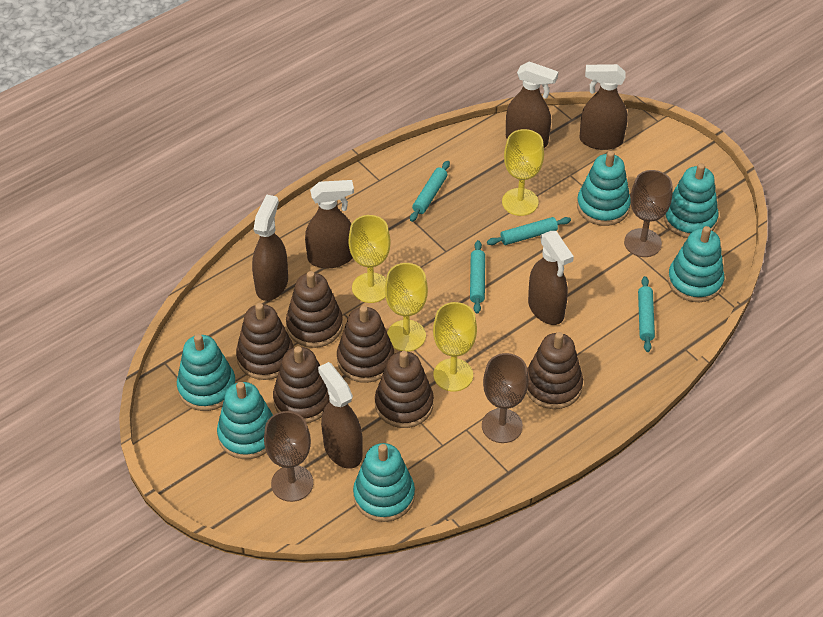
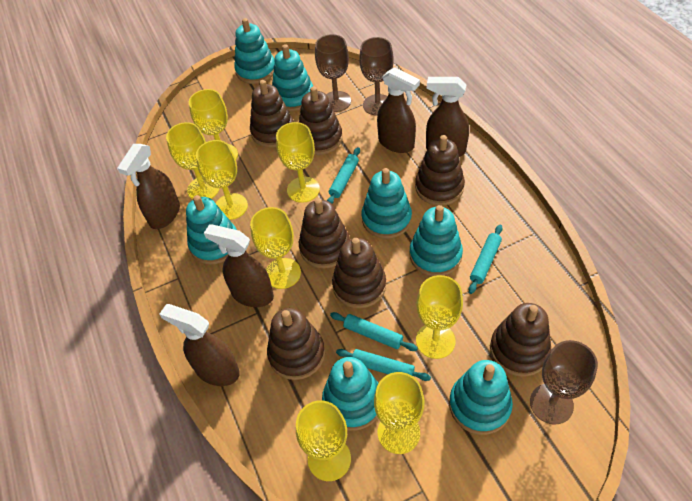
brown spray bottle: [252,195,288,301] [305,180,354,268] [318,362,363,469] [506,61,558,148] [528,231,574,325] [580,64,628,150] = 6 -> [117,144,180,229] [159,304,240,386] [204,224,274,307] [377,67,420,153] [426,77,469,157] = 5
brown stacking toy: [236,303,294,380] [273,346,330,423] [286,271,343,348] [337,306,394,383] [375,351,434,428] [526,332,583,409] = 6 -> [250,80,294,148] [267,308,325,380] [299,87,343,155] [299,198,350,269] [332,238,386,308] [415,135,465,206] [490,303,551,377] = 7
turquoise stacking toy: [177,334,236,411] [217,382,273,459] [353,443,415,522] [577,151,631,226] [664,163,718,238] [668,226,724,302] = 6 -> [186,195,237,265] [234,18,275,84] [272,44,314,111] [322,357,379,431] [361,168,412,239] [409,205,463,276] [449,360,513,435] = 7
yellow goblet: [349,215,390,303] [385,263,428,352] [433,302,477,392] [502,129,544,216] = 4 -> [166,122,220,200] [189,89,238,159] [196,140,248,220] [250,207,301,289] [276,122,320,203] [296,400,351,481] [374,372,424,454] [416,275,463,359] = 8

